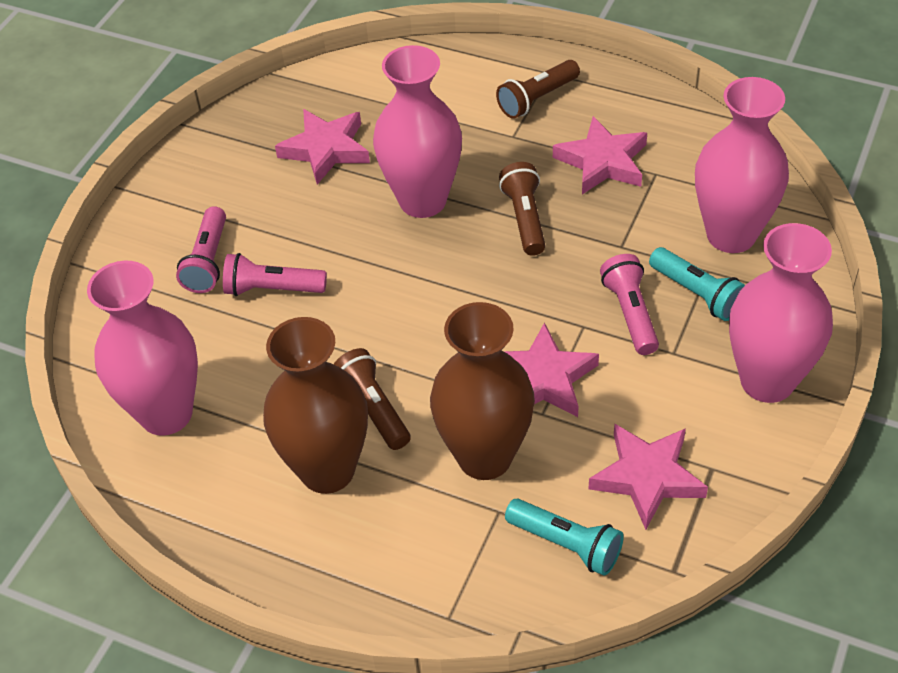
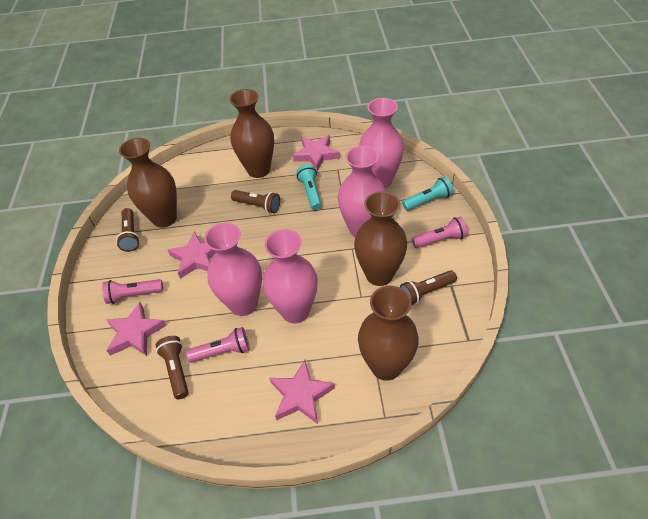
brown flashlight: [334,348,411,450] [496,60,580,119] [499,162,545,256] = 3 -> [116,208,140,252] [156,336,189,399] [231,190,280,213] [400,270,457,305] = 4
brown vase: [263,317,368,494] [430,302,535,480] = 2 -> [119,138,177,228] [230,89,274,178] [354,191,407,286] [358,285,419,381] = 4

